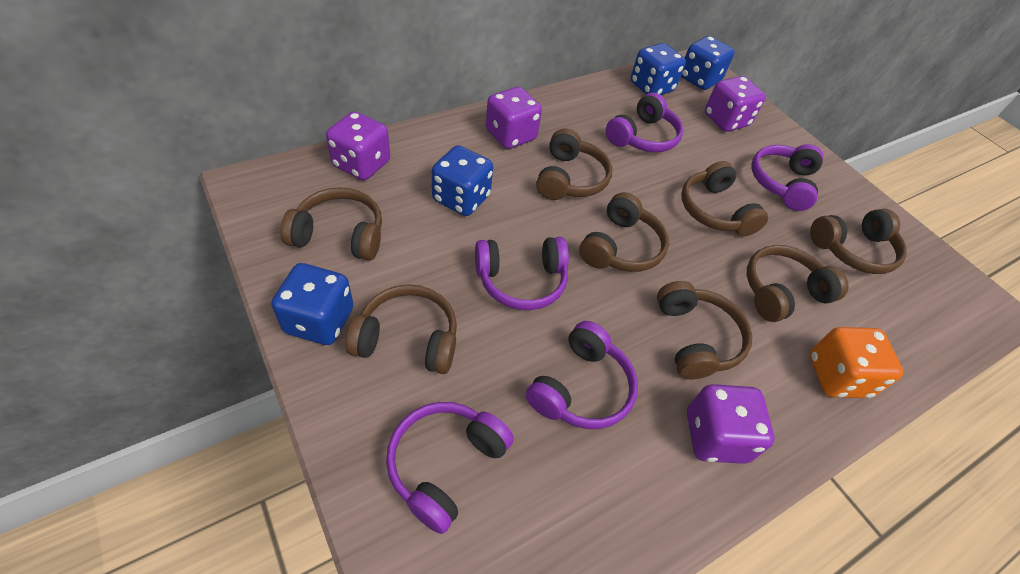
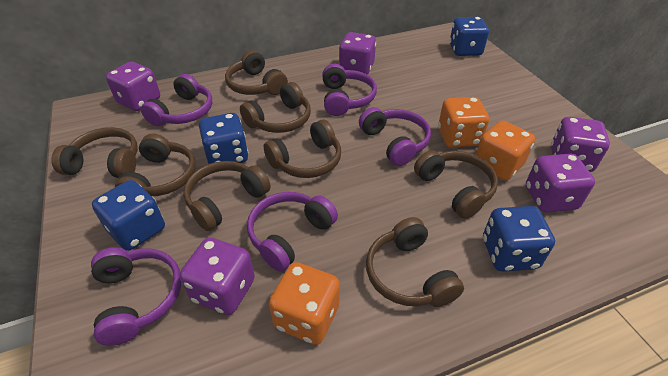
orange dice: [810,327,903,398] = 1 -> [269,262,340,345] [438,97,489,147] [476,120,535,181] = 3
purple dice: [326,111,390,180] [486,87,542,149] [687,384,774,464] [705,76,766,132] = 4 -> [106,62,160,111] [180,238,255,315] [339,32,376,75] [526,154,595,213] [551,117,610,172] = 5

